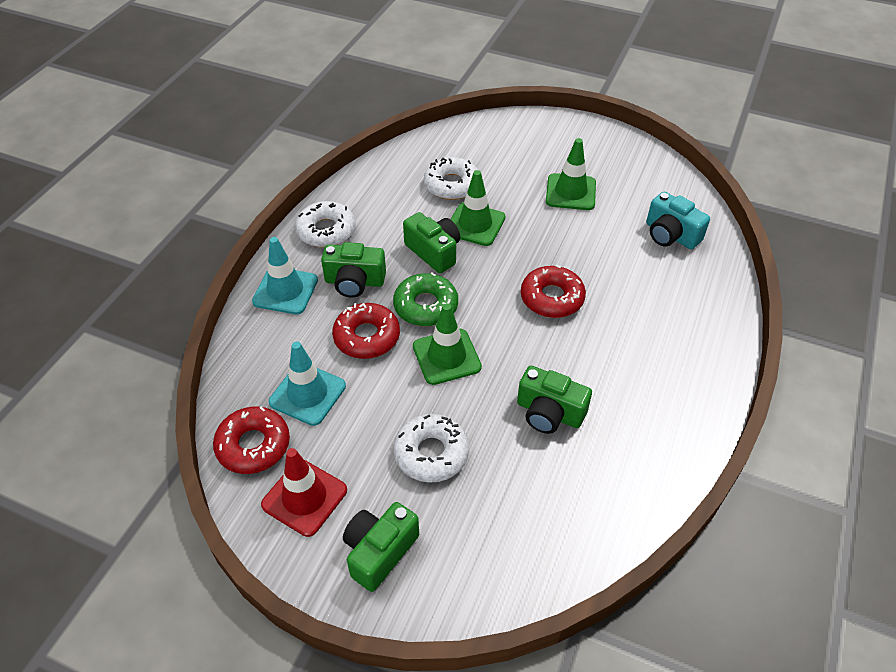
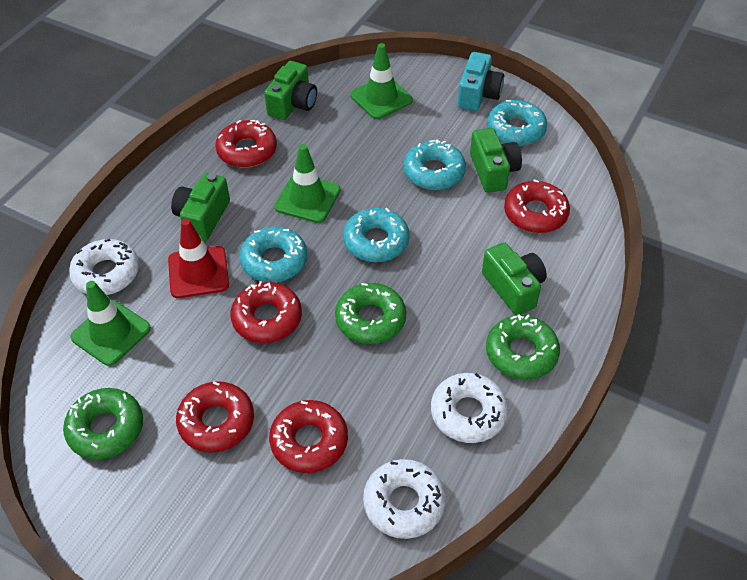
green donut: [393,272,458,326] = 1 -> [63,388,143,460] [335,283,406,344] [486,315,560,380] = 3
red donut: [213,406,290,474] [332,303,400,359] [521,264,586,318] = 3 -> [176,381,254,453] [215,120,277,168] [231,281,302,343] [269,400,348,473] [504,179,570,233] = 5
turquoise donut: none = 0 -> [240,227,307,282] [343,208,410,262] [403,139,466,190] [487,100,547,146] = 4
turquoise traffic cone: [252,237,318,314] [269,341,346,426] = 2 -> none = 0

